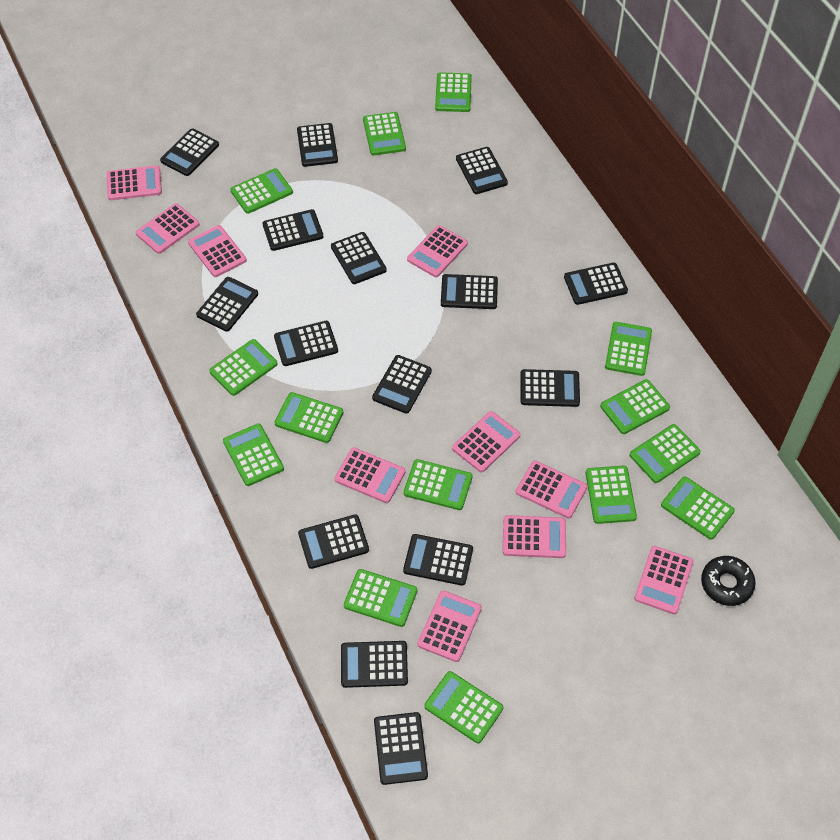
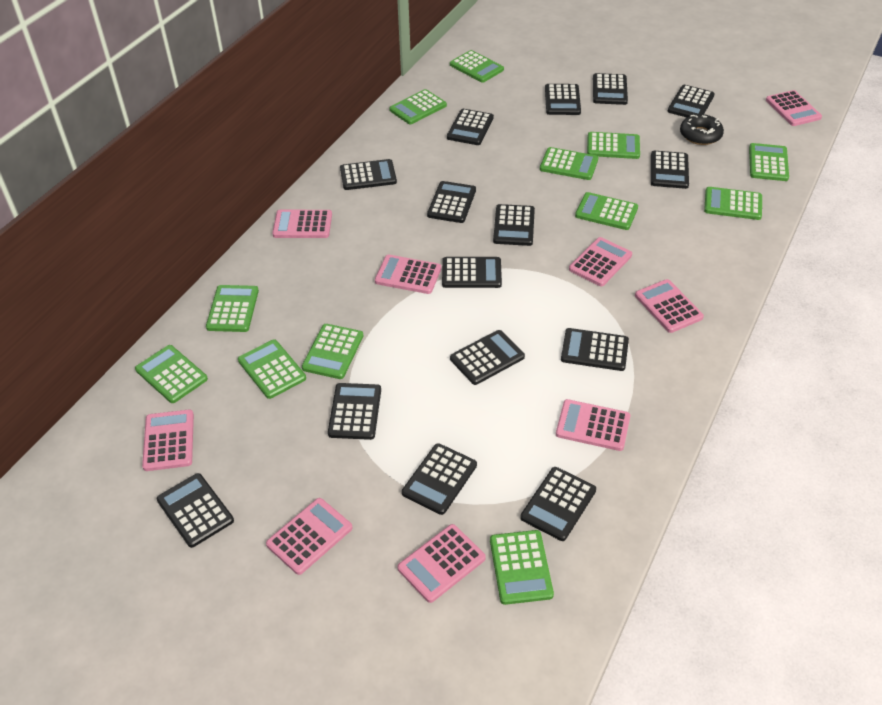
green calculator: [209,339,278,396] [223,423,284,486] [230,168,293,214] [275,392,343,443] [344,569,417,627] [363,112,406,155] [404,459,472,510] [424,671,503,743] [435,72,472,112] [586,466,637,524] [600,379,670,434] [605,322,652,376] [630,424,701,483] [661,476,735,540] = 14 -> [135,345,208,403] [206,285,259,332] [238,339,306,399] [302,324,363,379] [389,89,447,124] [450,50,504,83] [490,530,554,605] [540,147,598,180] [575,192,638,230] [587,132,640,159] [704,187,762,220] [749,143,789,181] = 12
pink calculator: [107,165,162,200] [136,203,199,254] [188,225,247,277] [334,448,406,503] [407,225,468,277] [417,590,482,662] [452,411,520,472] [503,515,566,558] [516,461,587,519] [634,546,694,614] = 10 -> [142,409,194,471] [266,498,352,575] [272,210,332,238] [375,254,441,294] [397,524,486,603] [556,399,631,451] [569,237,632,287] [635,279,704,333] [766,90,822,126] = 9

